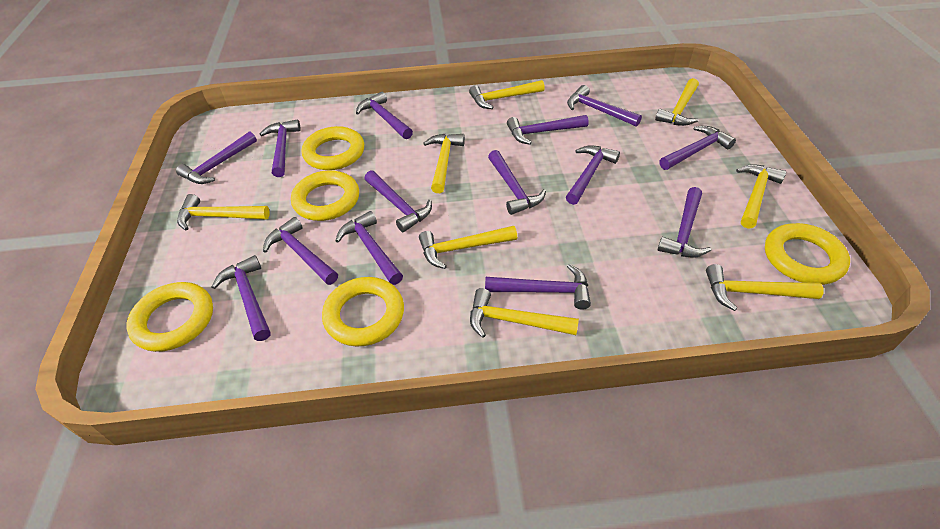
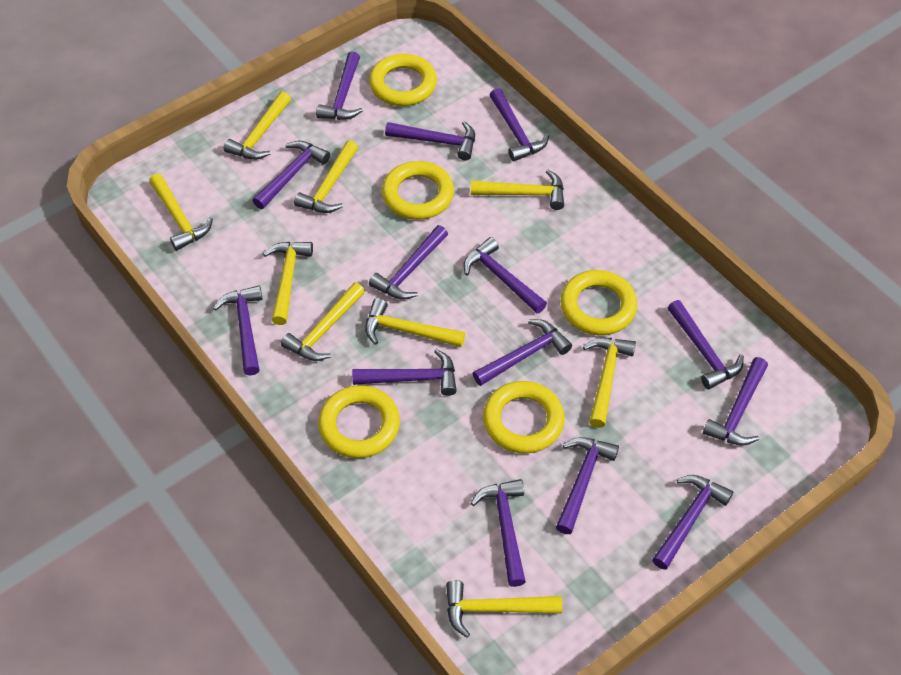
yellow hammer: [177,194,270,231] [419,226,517,269] [423,134,465,193] [469,80,545,109] [470,288,579,338] [655,78,699,126] [706,264,823,311] [736,164,786,229] = 8 -> [149,174,213,251] [224,91,291,160] [263,242,313,325] [281,282,365,361] [294,140,358,213] [365,298,465,347] [446,580,562,638] [471,170,564,210] [583,338,636,428] = 9

